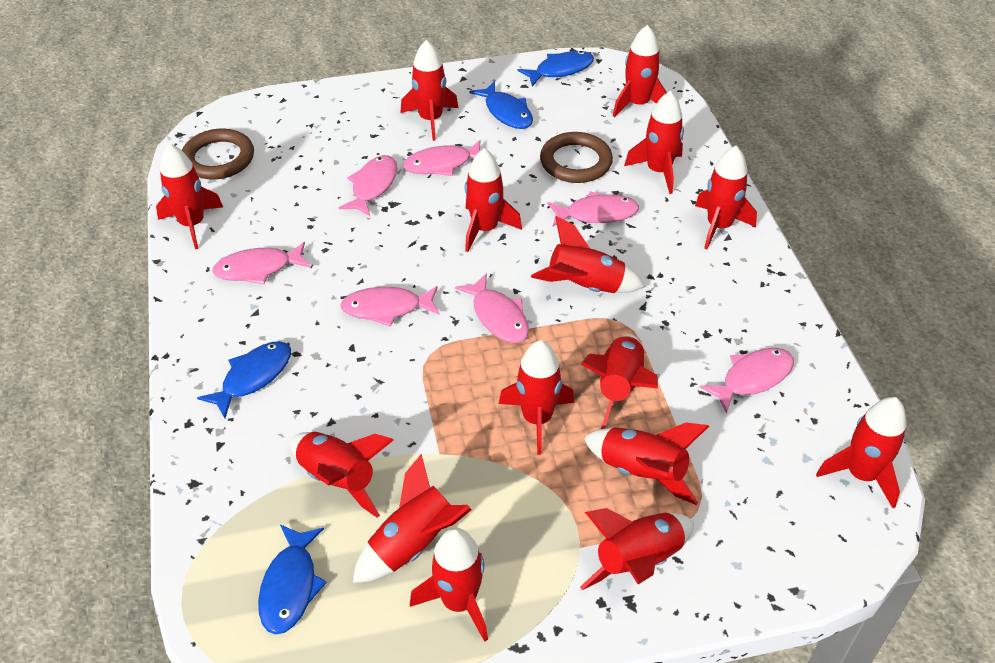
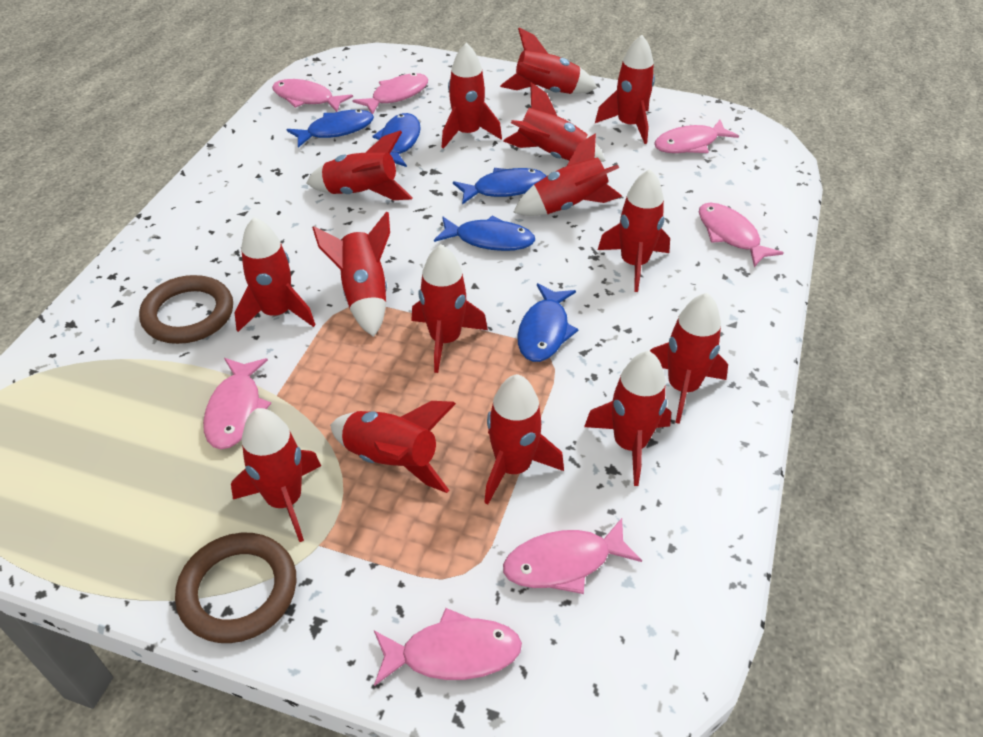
blue fish: [197,341,291,418] [258,524,327,635] [469,81,533,129] [518,51,594,86] = 4 -> [286,110,374,148] [372,113,421,167] [434,215,535,251] [453,168,546,205] [517,283,579,362] = 5

